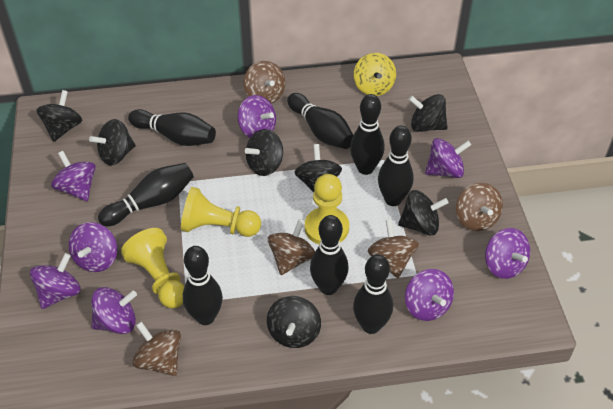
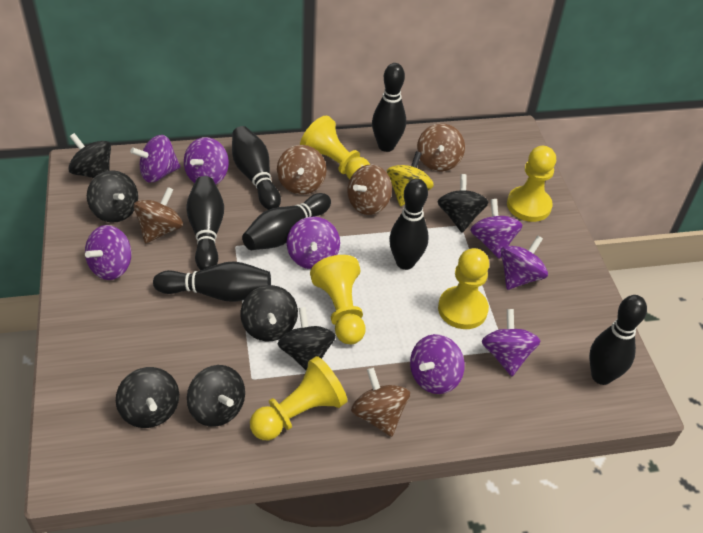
black bowling pin: [98,163,194,226] [128,109,216,146] [183,246,223,325] [287,93,353,149] [310,215,349,295] [350,94,385,175] [353,254,393,334] [378,126,414,206] = 8 -> [153,261,271,302] [186,176,224,270] [232,126,281,210] [242,193,331,250] [372,63,406,152] [389,178,429,270] [589,295,647,385] = 7
yellow pawn: [121,228,184,309] [181,187,261,237] [305,174,349,244] = 3 -> [250,356,347,440] [300,116,370,179] [310,255,365,344] [438,248,489,329] [507,146,556,222] = 5

